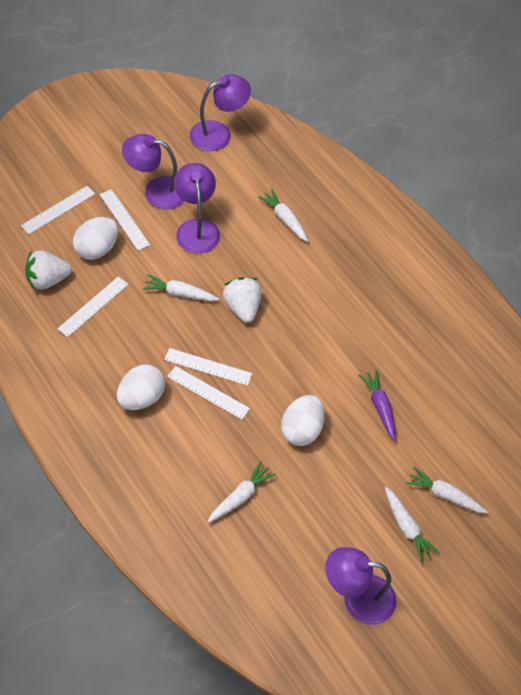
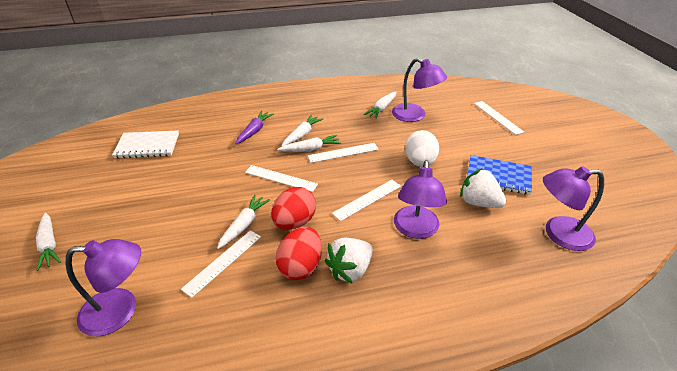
blue notebook: none = 0 -> [467,155,532,195] = 1
red egg: none = 0 -> [271,187,316,230] [276,227,322,280] = 2
white egg: [73,217,118,260] [117,364,165,410] [281,395,325,446] = 3 -> [405,130,439,167] = 1
white notebook: none = 0 -> [112,131,179,158] = 1

